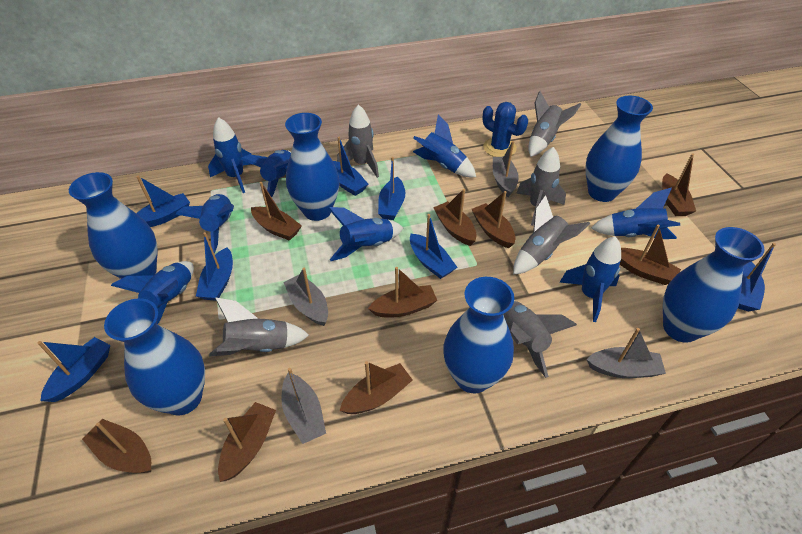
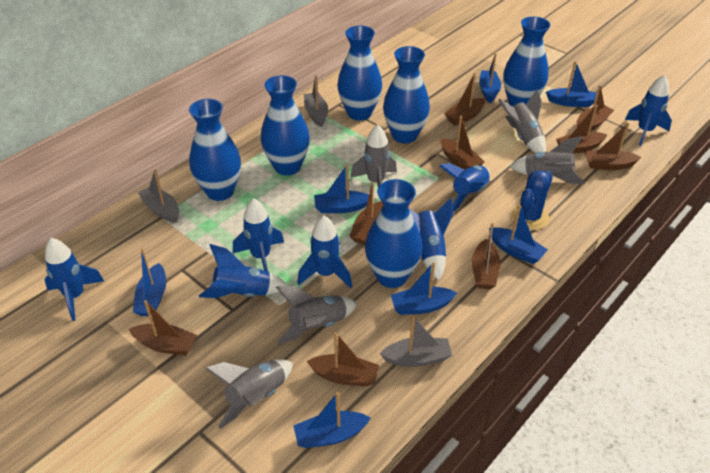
blue rocket: [111,261,194,324] [176,194,234,254] [208,117,251,193] [241,150,291,197] [328,207,403,261] [413,114,476,177] [559,236,621,322] [591,188,680,239] = 8 -> [44,238,104,321] [199,244,288,298] [233,198,284,271] [297,215,352,288] [410,198,453,281] [440,163,490,212] [625,75,672,146] = 7
grey boat: [281,368,326,444] [283,268,328,326] [493,141,519,197] [586,328,666,378] = 4 -> [138,170,179,223] [304,76,328,127] [380,316,452,367] = 3
grey rocket: [209,297,309,356] [337,104,379,178] [503,301,577,378] [513,195,590,275] [516,147,566,226] [528,91,581,157] = 6 -> [205,359,293,429] [276,286,357,344] [351,124,397,201] [499,90,546,153] [509,136,585,184] = 5

